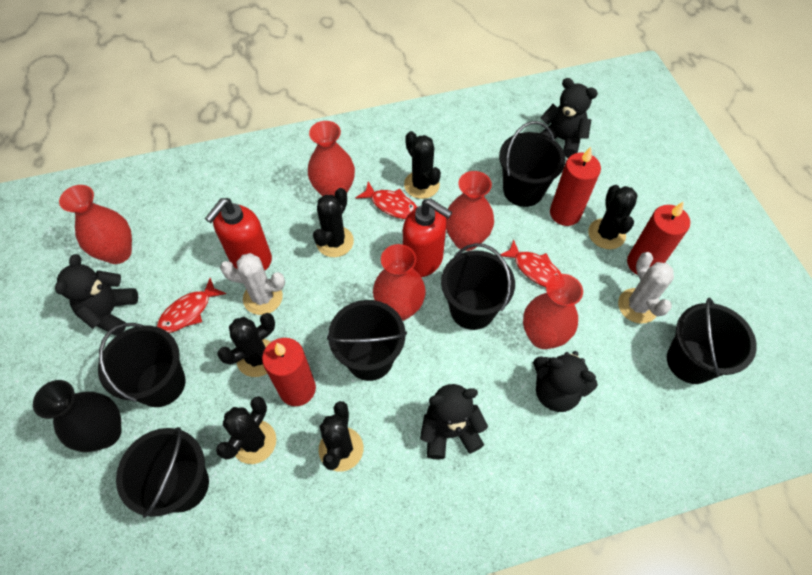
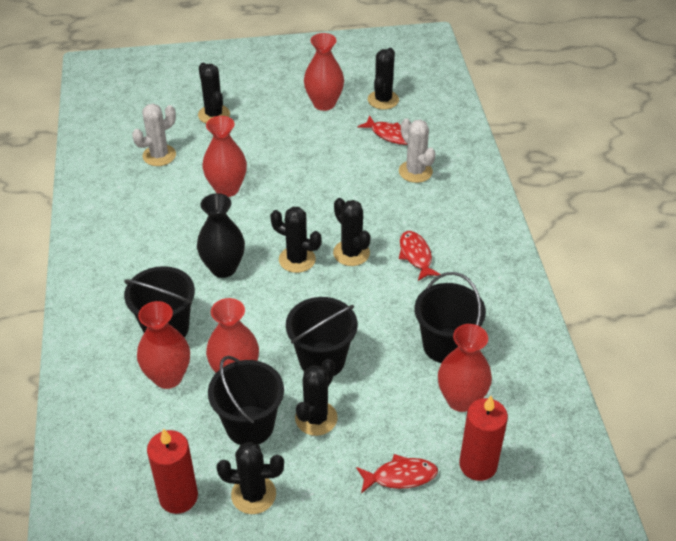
black bucket: [98,323,186,407] [116,427,209,518] [327,300,407,381] [441,243,515,330] [499,121,565,207] [667,298,757,384] = 6 -> [124,266,195,338] [208,356,284,445] [286,297,358,376] [415,272,486,363] = 4
black teddy bear: [55,254,138,336] [420,384,488,460] [533,351,598,412] [540,78,598,158] = 4 -> none = 0
red candle: [262,338,316,406] [550,147,601,226] [627,201,690,275] = 3 -> [147,428,198,514] [459,396,508,481] = 2
red soap dispenser: [205,198,272,270] [403,198,452,277] = 2 -> none = 0

